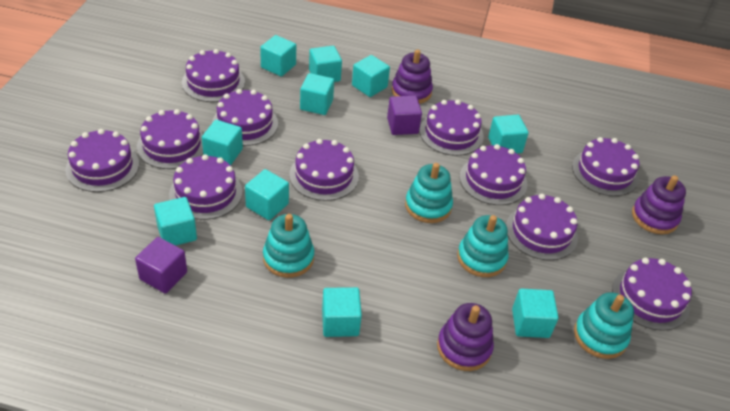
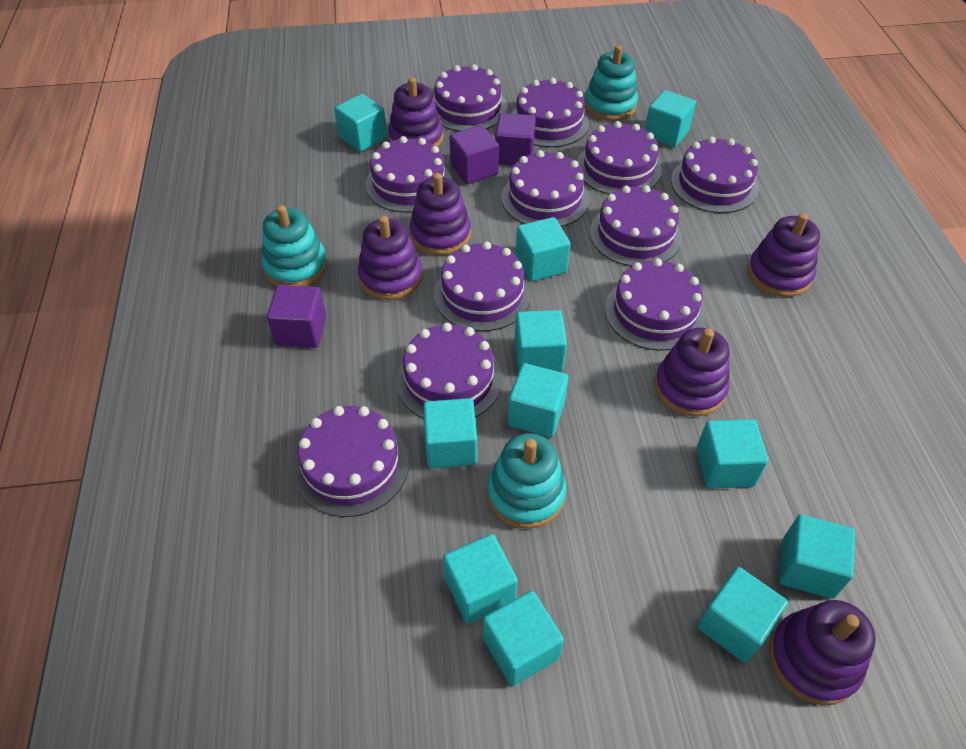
purple cube: [135,237,187,293] [387,96,422,135] = 2 -> [267,285,327,348] [450,125,499,184] [495,113,536,166] = 3
purple stacking toy: [392,49,433,104] [437,303,494,371] [632,175,686,234] = 3 -> [358,216,423,300] [388,77,443,147] [410,173,471,255] [655,328,729,417] [748,213,820,297] [769,600,876,705] = 6
turquoise cube: [154,197,197,246] [202,120,243,165] [245,169,289,220] [260,35,296,76] [300,73,334,115] [309,46,342,82] [322,287,362,337] [352,55,390,97] [488,115,529,153] [512,289,559,338] = 10 -> [335,94,387,152] [423,398,477,468] [443,534,518,624] [483,591,564,686] [508,363,568,437] [515,310,567,372] [516,217,570,281] [645,90,696,147] [697,419,768,489] [697,567,788,663] [779,514,855,599] = 11
turquoise stacking toy: [263,214,314,278] [405,163,453,223] [457,215,509,277] [574,292,634,359] = 4 -> [262,205,327,286] [487,433,567,529] [585,45,638,121] = 3

